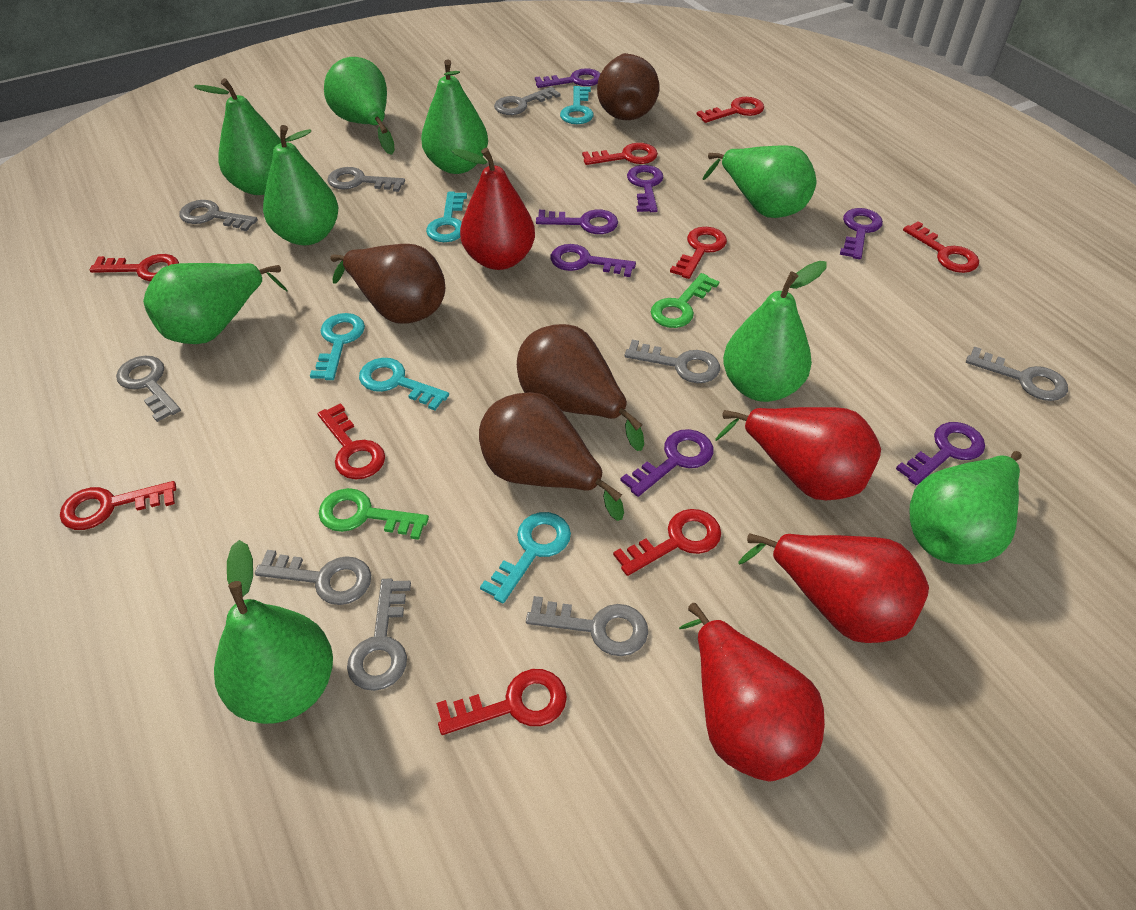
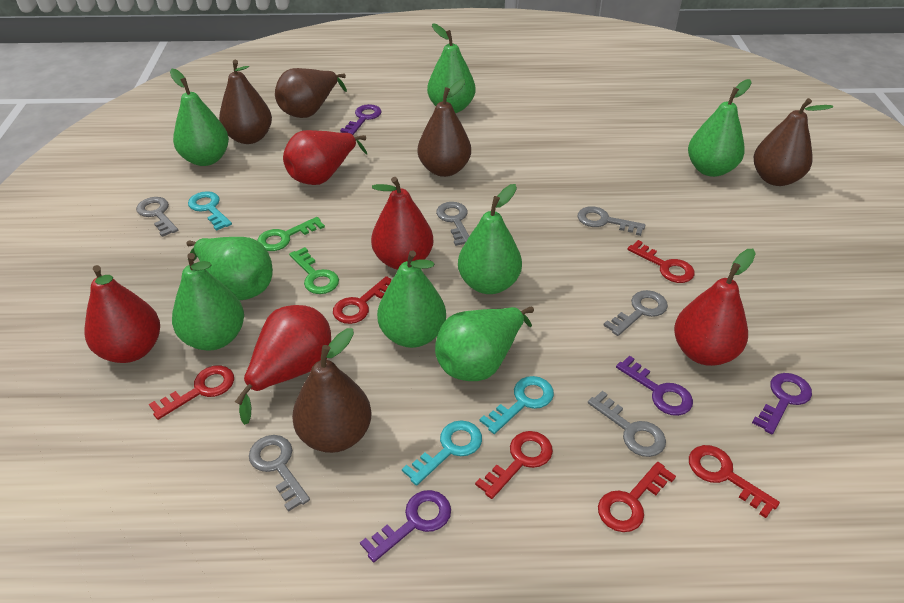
brown pear: [330,244,445,324] [479,392,624,521] [517,324,644,451] [597,53,660,120] = 4 -> [219,60,272,144] [275,68,347,118] [292,328,372,453] [418,79,471,177] [753,98,833,186] = 5
green pear: [143,263,288,344] [194,78,281,195] [214,540,333,724] [263,125,338,245] [324,57,395,155] [421,59,488,174] [703,145,816,218] [723,261,827,402] [910,451,1022,565] = 9 -> [170,69,229,166] [172,253,244,351] [186,237,273,300] [377,250,446,348] [427,23,476,113] [435,306,534,381] [458,184,522,294] [688,79,752,177] = 8
grey key: [116,356,181,422] [179,200,258,231] [255,550,371,605] [327,167,405,192] [347,579,411,691] [494,86,560,115] [526,596,648,656] [624,340,720,383] [966,346,1068,401] = 9 -> [136,197,178,237] [249,435,310,512] [436,202,469,246] [578,206,645,236] [588,391,666,457] [603,290,668,336] = 6
purple key: [535,68,601,88] [536,210,618,234] [550,244,636,277] [620,429,713,497] [627,165,663,212] [840,208,883,259] [896,422,985,485] = 7 -> [340,104,382,135] [360,490,451,562] [616,356,693,416] [752,373,812,434] = 4
red key: [60,481,176,530] [89,254,179,281] [318,403,385,479] [436,669,567,735] [582,143,658,165] [613,509,721,576] [670,227,727,279] [697,97,764,123] [903,221,979,273] = 9 -> [149,365,234,420] [333,276,392,324] [475,431,553,499] [598,462,676,532] [627,240,695,283] [689,445,780,518] = 6
red pear: [452,148,535,270] [679,603,825,781] [715,407,881,500] [738,533,929,643] = 4 -> [84,265,160,363] [235,305,331,425] [283,130,367,185] [371,177,433,270] [674,249,756,366] = 5
turquoise key: [310,313,365,380] [359,358,449,411] [426,192,467,242] [480,512,571,603] [560,86,593,124] = 5 -> [188,191,232,231] [402,420,482,486] [480,376,554,434] = 3

